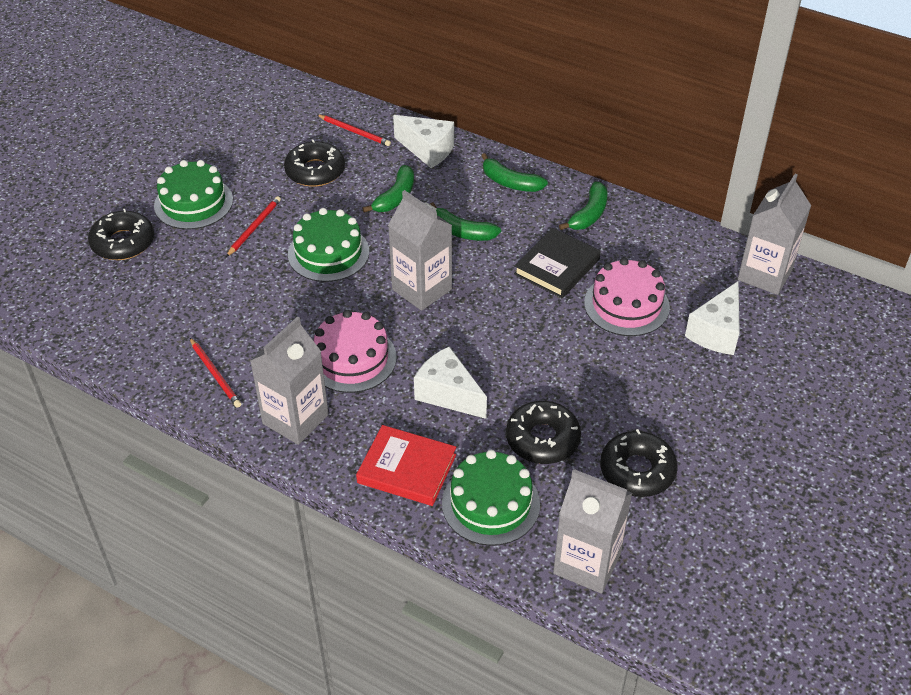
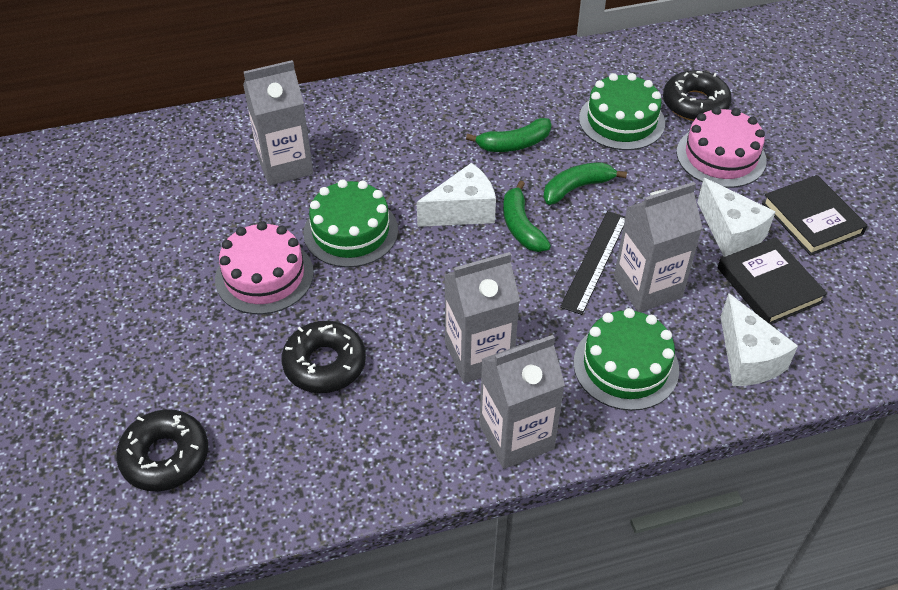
black book: [514,228,601,298] = 1 -> [718,237,828,325] [762,175,868,256] = 2
black donut: [88,209,154,260] [284,140,345,187] [506,401,581,464] [600,429,678,497] = 4 -> [116,409,208,491] [281,321,366,393] [663,70,732,121] = 3
black ruler: none = 0 -> [560,211,625,315] = 1
green banana: [362,165,414,213] [430,202,501,241] [481,153,548,192] [559,182,608,230] = 4 -> [466,118,551,152] [503,180,551,252] [543,162,627,205] = 3
red book: [356,425,456,506] = 1 -> none = 0
red pencil: [190,338,241,408] [226,196,281,257] [317,114,391,146] = 3 -> none = 0

